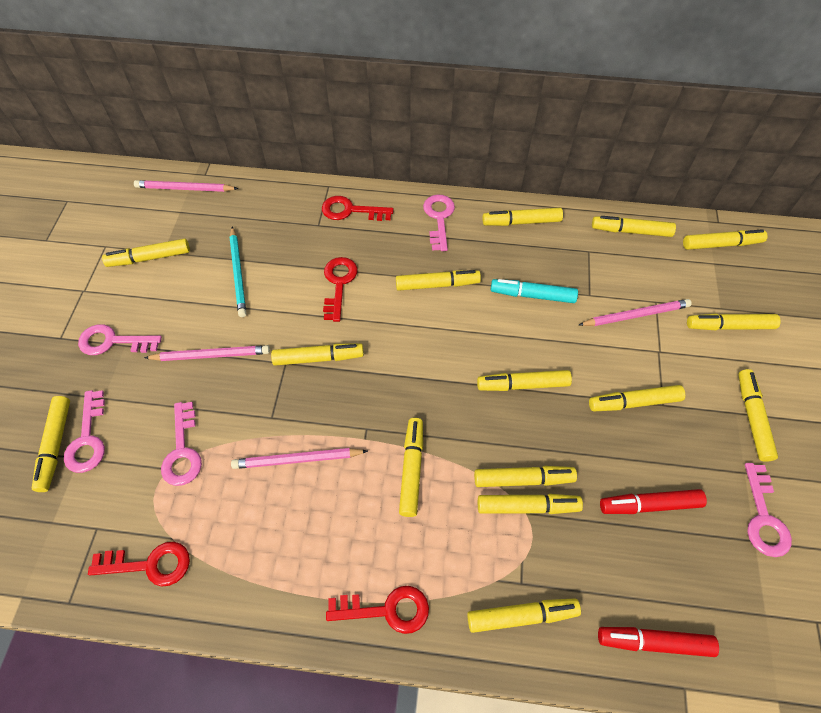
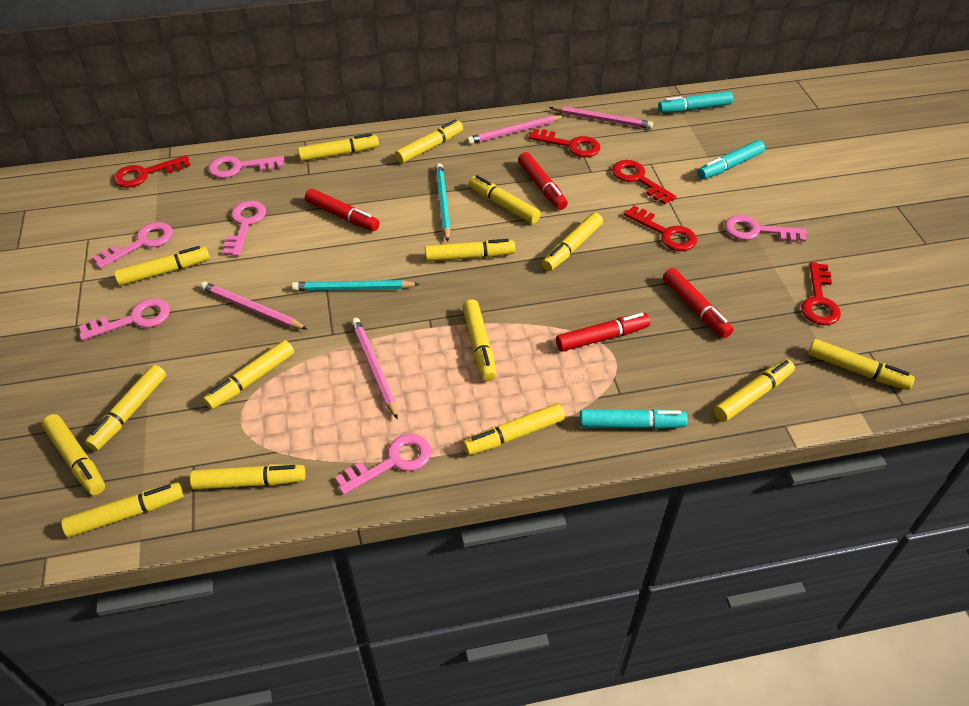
pink key: [64,390,105,473] [78,324,162,355] [161,402,202,486] [423,195,455,251] [745,463,792,557] = 5 -> [79,298,170,341] [93,222,173,269] [208,156,285,178] [223,201,266,256] [335,434,431,495] [725,215,807,242] = 6
red key: [88,542,190,587] [322,196,394,221] [323,257,358,322] [326,586,429,634] = 4 -> [113,155,190,188] [529,129,600,157] [612,160,677,204] [624,206,697,251] [801,262,841,325] = 5
red marker: [598,627,719,657] [600,489,707,514] = 2 -> [305,189,380,231] [518,152,568,210] [556,313,650,352] [663,268,734,338] = 4
turquoise marker: [491,279,578,303] = 1 -> [580,409,688,429] [658,91,733,113] [697,140,765,179] = 3
turquoise pencil: [230,227,246,317] = 1 -> [291,280,420,291] [435,163,451,242] = 2

